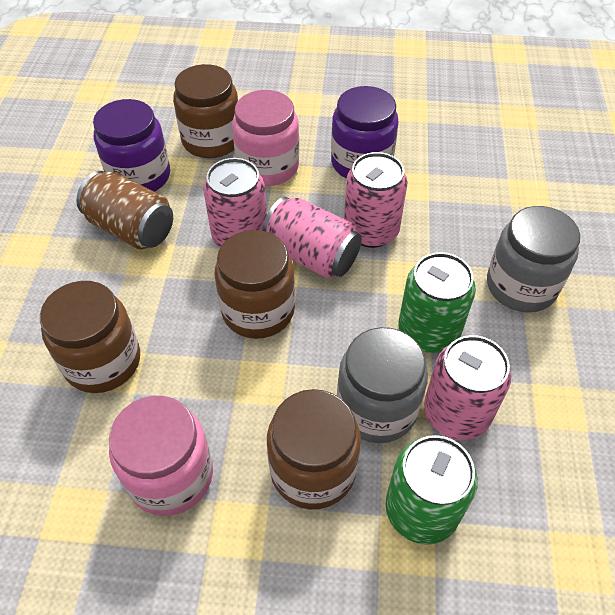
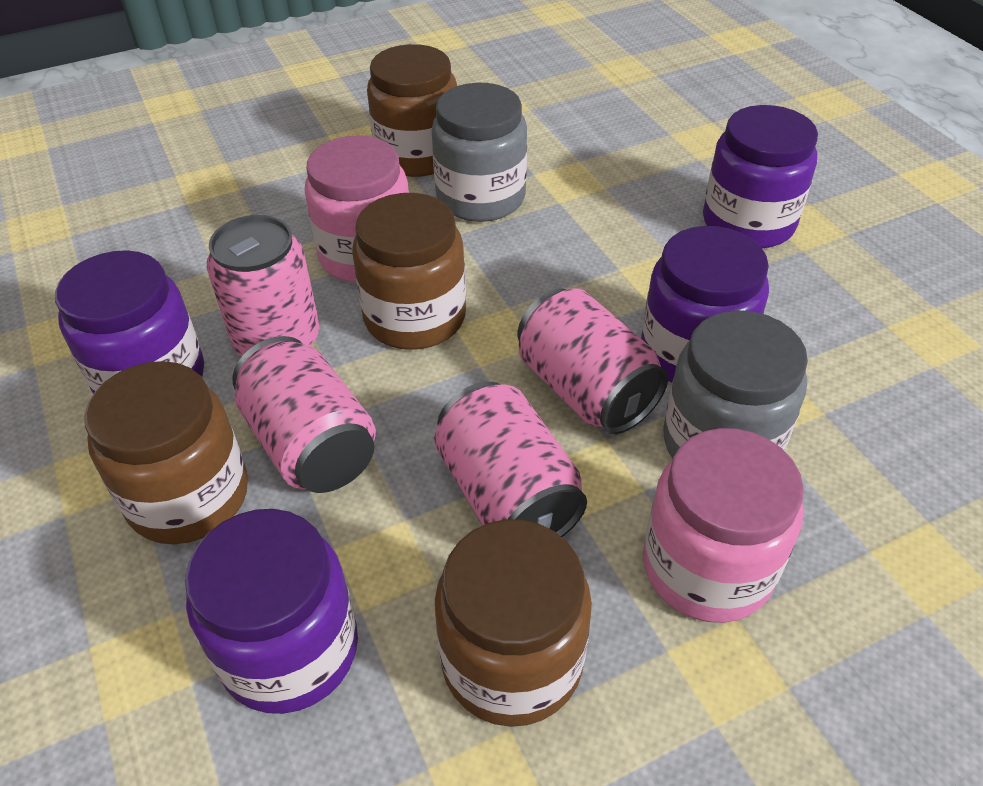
brown can: [76,171,173,249] = 1 -> none = 0
green can: [386,435,478,545] [399,252,476,353] = 2 -> none = 0
purple jar: [93,99,170,192] [331,86,399,179] = 2 -> [55,250,204,394] [185,509,358,714] [641,226,769,383] [703,105,818,248] = 4

